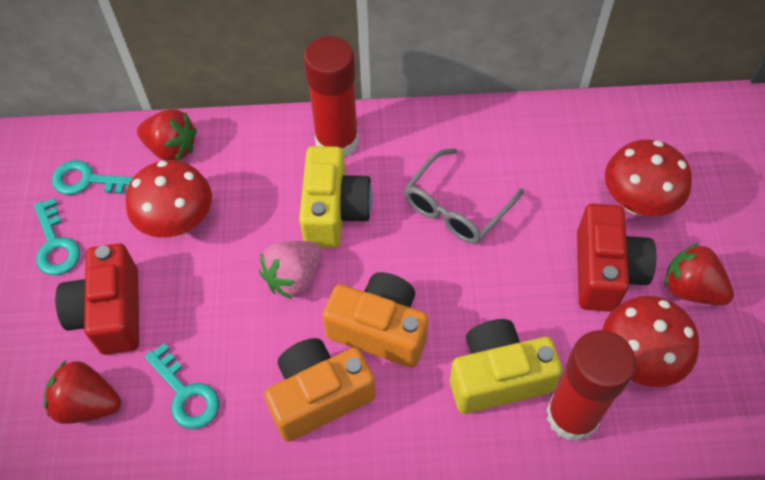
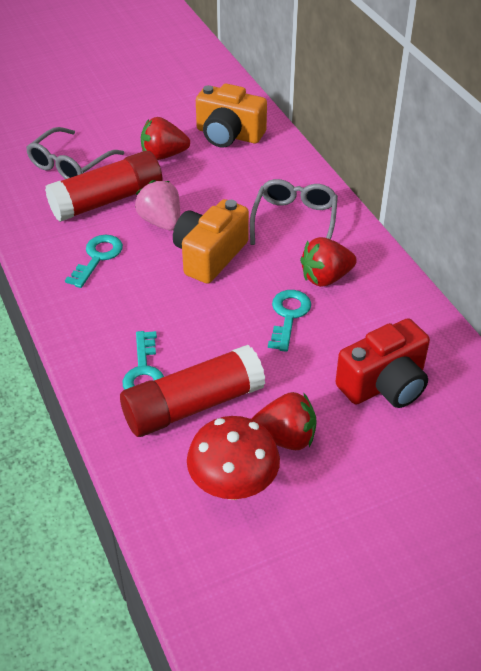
grey glasses: [404,148,524,244] = 1 -> [26,127,124,179] [250,179,338,245] = 2
red camera: [55,243,139,355] [577,204,656,312] = 2 -> [336,318,430,408] = 1
red mushroom: [126,160,212,238] [603,296,699,387] [605,140,692,216] = 3 -> [187,416,280,500] = 1
yellow camera: [299,146,372,248] [450,319,563,414] = 2 -> none = 0

